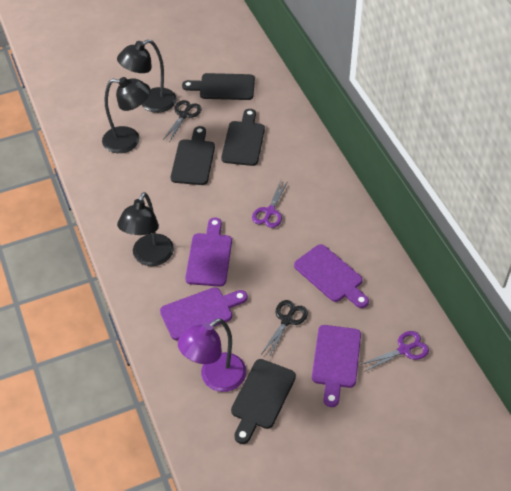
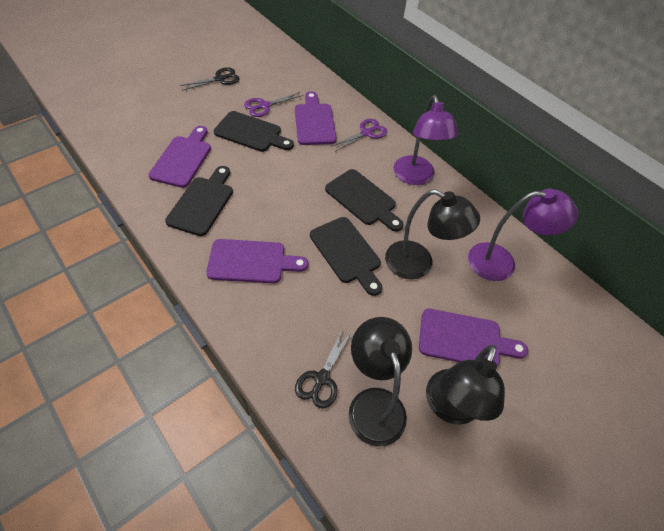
purple lamp: [178,319,246,392] = 1 -> [394,95,459,185] [468,188,578,281] = 2

